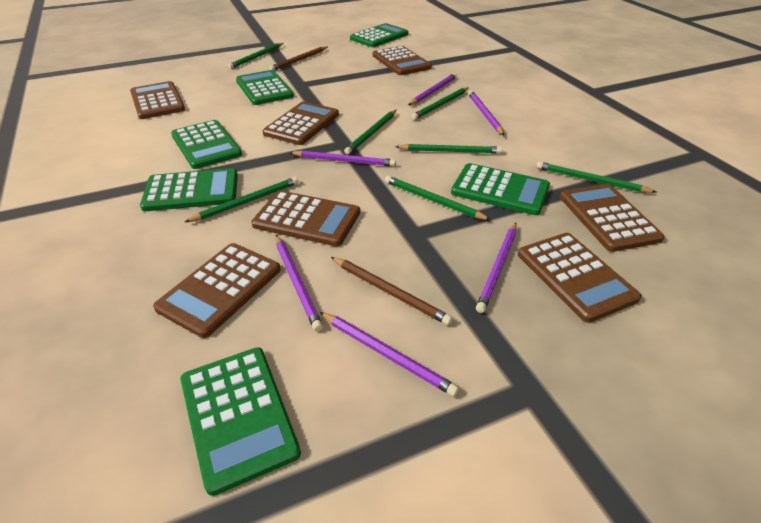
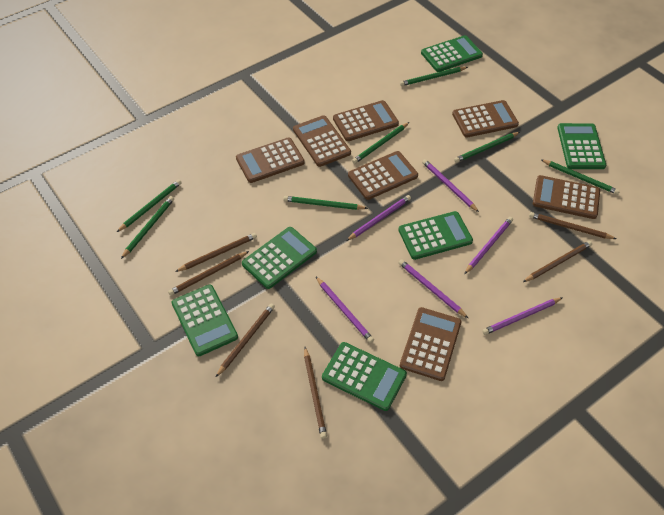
brown pencil: [269,46,327,71] [331,257,453,325] = 2 -> [168,251,249,296] [175,233,257,272] [216,303,275,377] [304,347,327,439] [523,241,592,282] [529,212,616,239] = 6

